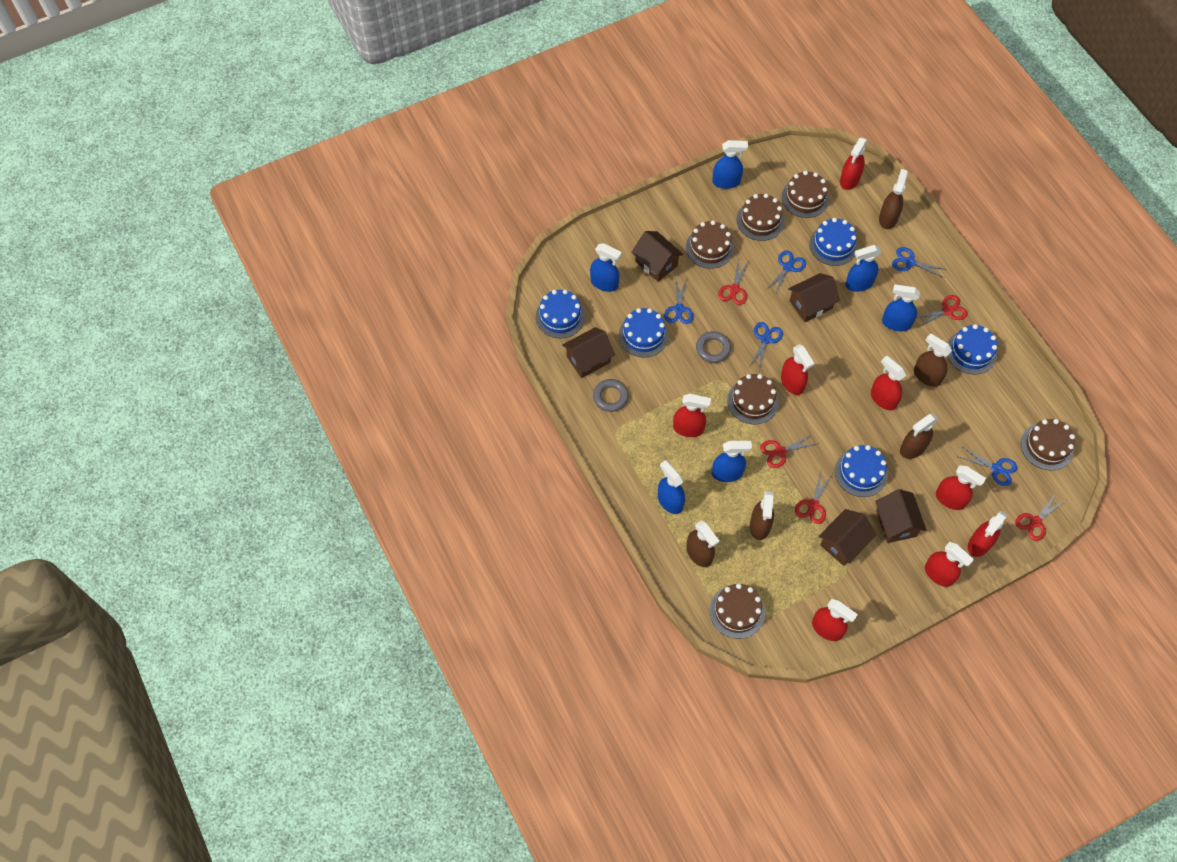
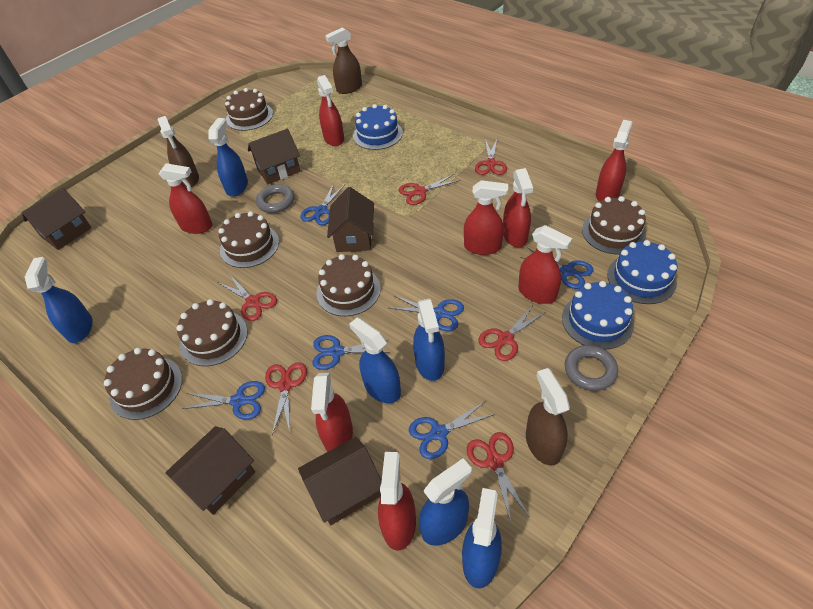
blue cake: [536,290,585,338] [619,308,669,357] [809,218,858,266] [835,445,888,497] [947,324,997,375] = 5 -> [353,104,403,150] [562,281,634,350] [607,240,677,304] = 3
blue scissors: [664,277,693,324] [749,322,783,369] [766,251,806,294] [892,247,948,278] [957,447,1017,486] = 5 -> [182,381,265,420] [300,183,345,225] [313,335,390,370] [390,296,464,331] [409,401,495,459] [520,247,594,289] = 6
brown spray bottle: [686,520,719,567] [750,491,774,540] [879,169,908,229] [900,414,938,459] [914,333,952,387] = 5 -> [158,116,199,187] [325,27,362,94] [526,368,570,466] = 3
red scissors: [718,259,749,305] [760,434,819,468] [795,472,832,524] [916,295,967,327] [1015,493,1066,541] = 5 -> [219,275,277,321] [265,362,307,435] [399,174,461,205] [467,432,530,522] [475,139,507,175] [478,305,546,361] = 6

